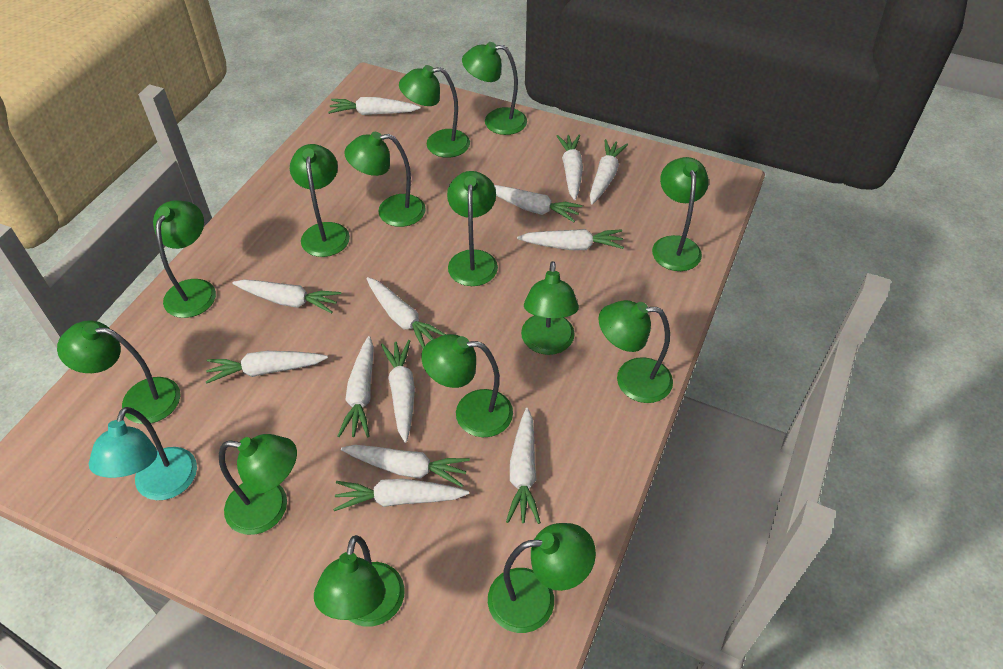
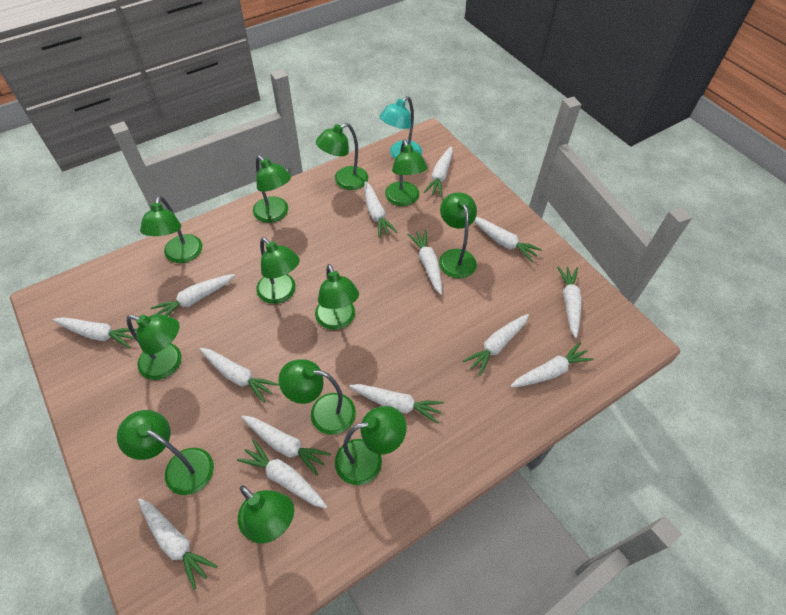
green lamp: [57,320,181,424] [153,200,216,318] [219,434,297,535] [290,144,350,257] [314,535,405,627] [344,132,426,227] [399,65,470,158] [421,334,513,437] [447,171,498,286] [462,42,527,135] [488,523,596,633] [521,261,579,355] [598,300,673,403] [652,157,709,271] = 14 -> [117,410,214,495] [126,314,182,380] [140,196,202,263] [238,485,294,544] [253,155,291,223] [256,237,300,304] [278,359,356,435] [315,264,359,330] [316,123,368,190] [335,406,406,485] [385,140,427,206] [439,193,477,278] = 12
white carrot: [206,351,328,384] [232,279,341,314] [328,97,421,115] [333,479,469,511] [338,336,374,437] [341,445,470,487] [366,277,446,348] [381,340,415,443] [494,185,583,222] [506,408,541,524] [517,229,624,250] [557,135,583,200] [590,139,628,204] = 13 -> [53,317,137,348] [138,499,217,590] [150,274,235,316] [199,348,279,403] [237,439,327,508] [242,415,331,476] [349,384,444,424] [364,181,398,238] [407,230,442,295] [424,146,453,197] [463,314,529,376] [474,217,542,262] [510,342,594,388] [557,266,582,338] = 14

